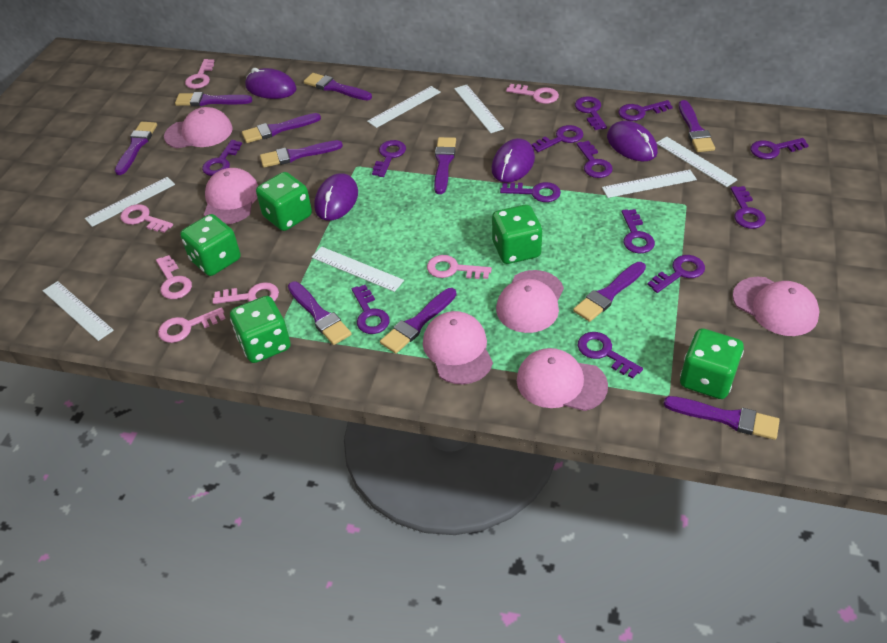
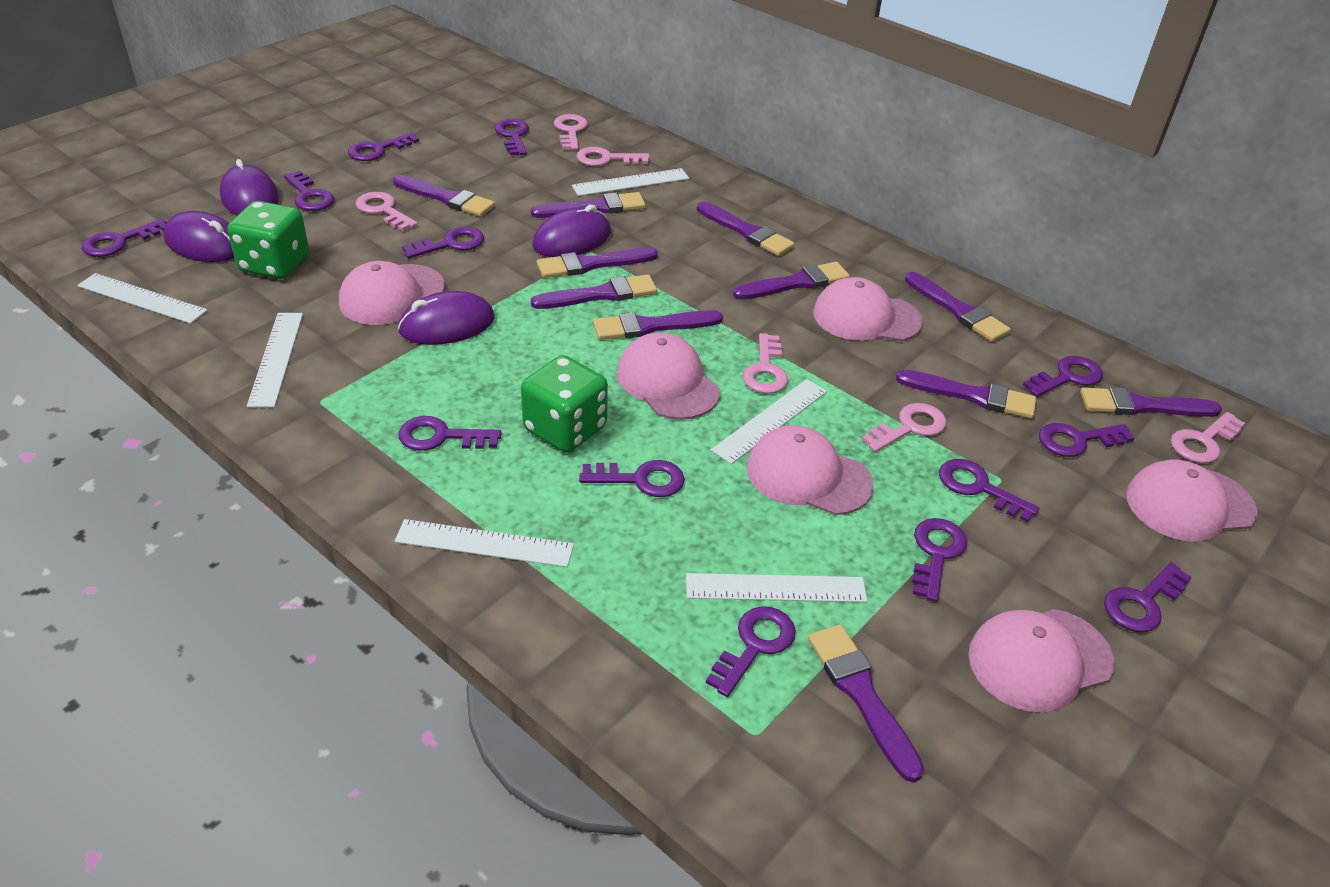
green dice: [180,214,241,276] [230,296,291,363] [256,172,312,231] [492,205,542,264] [680,328,744,399] = 5 -> [227,201,309,279] [521,355,608,453] = 2
pink key: [120,204,173,233] [156,255,192,299] [158,307,226,343] [185,59,215,89] [213,282,279,304] [427,255,492,279] [506,84,559,104] = 7 -> [356,192,418,231] [554,114,588,150] [576,147,650,166] [743,333,788,394] [861,403,946,452] [1171,412,1245,463] = 6
white ruler: [43,281,114,341] [85,177,175,227] [312,247,404,292] [367,86,441,128] [454,85,504,133] [602,170,697,198] [656,136,738,187] = 7 -> [77,273,208,324] [247,313,303,407] [395,519,574,567] [572,168,689,196] [686,573,867,602] [711,379,827,464] = 6

